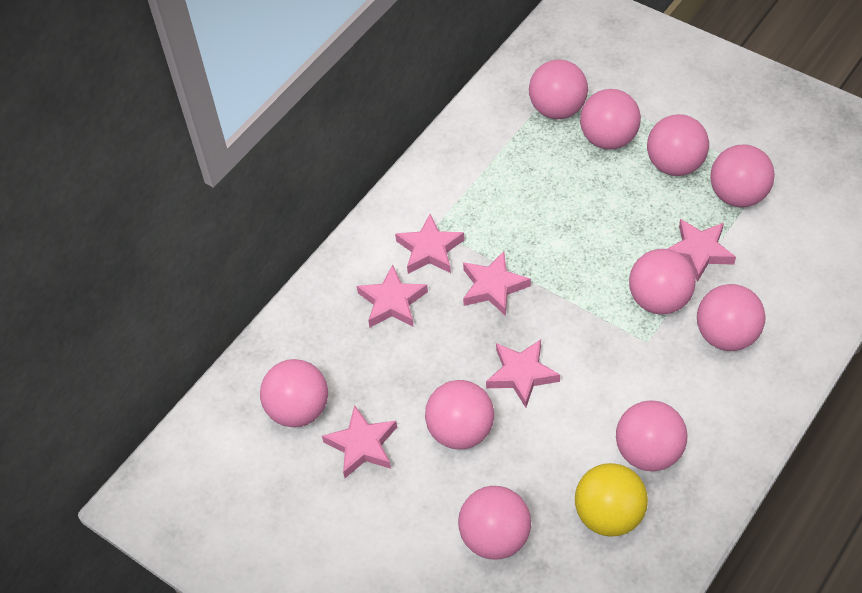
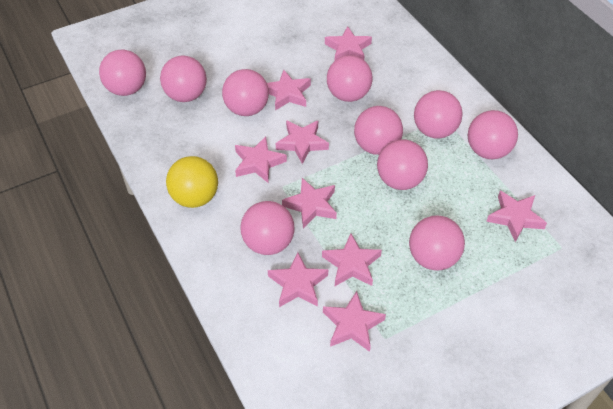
pink star: [322,405,397,478] [357,265,428,327] [395,214,465,274] [463,251,531,316] [486,340,560,408] [668,219,736,282] = 6 -> [235,136,287,183] [267,70,311,110] [268,252,328,307] [276,120,329,164] [282,178,337,228] [322,233,382,286] [323,291,386,352] [325,26,372,60] [486,191,547,242] = 9

